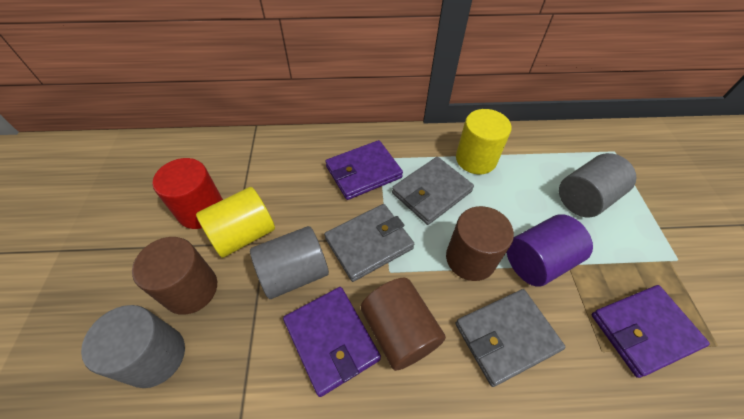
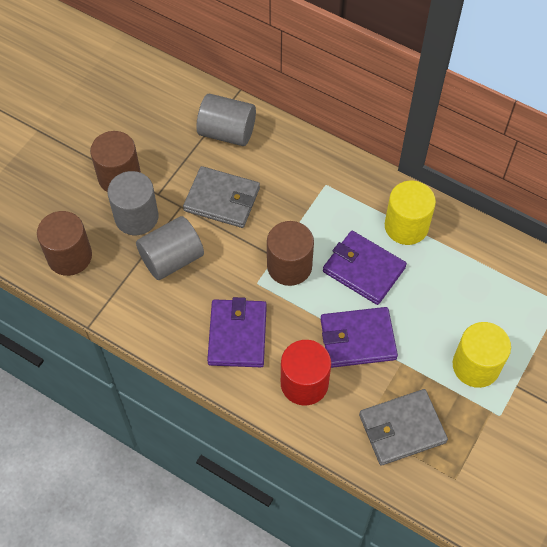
grey wallet: [324,204,414,282] [392,157,474,225] [455,289,566,387] = 3 -> [183,166,260,228] [359,389,448,466] = 2
purple cylinder: [507,214,593,286] = 1 -> none = 0

